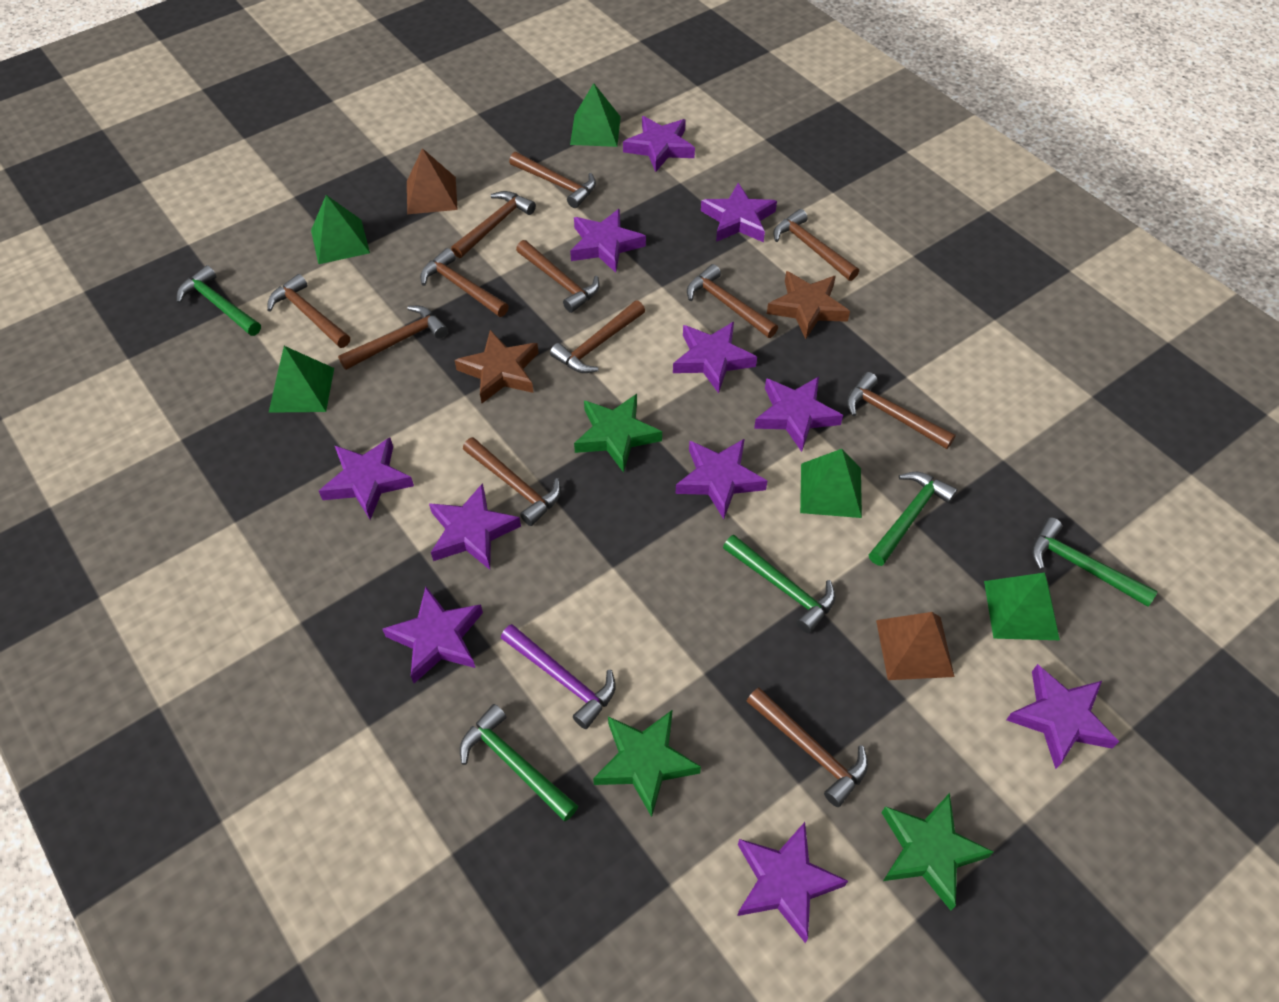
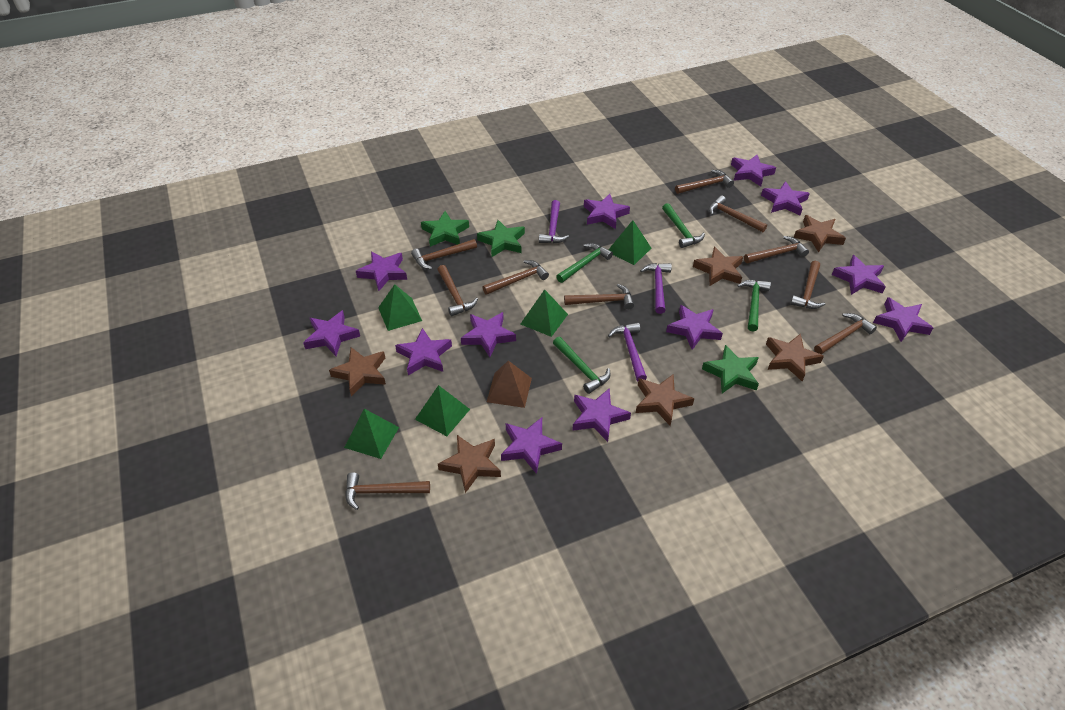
brown hammer: [267,274,350,348] [338,306,448,370] [420,248,509,317] [451,191,536,258] [463,437,561,526] [509,152,596,208] [516,240,600,313] [550,300,645,373] [687,264,778,338] [747,687,868,807] [773,209,859,281] [847,372,956,449] = 12 -> [345,472,430,510] [411,239,477,269] [437,265,478,316] [482,260,549,295] [564,284,634,309] [675,170,734,194] [709,195,767,232] [744,236,809,263] [790,261,826,309] [814,313,877,354] = 10
brown pyramid: [407,148,458,214] [876,612,954,680] = 2 -> [487,361,532,408] = 1
brown star: [454,330,538,403] [767,271,850,339] = 2 -> [329,347,386,397] [438,435,501,493] [636,374,694,426] [693,247,743,286] [766,333,824,382] [794,215,846,253] = 6
green hammer: [177,265,261,336] [460,704,578,821] [723,535,835,633] [869,472,958,566] [1031,517,1158,607] = 5 -> [553,337,610,394] [556,243,613,283] [662,203,705,248] [737,280,771,331] = 4
purple hammer: [501,624,616,729] = 1 -> [539,200,569,243] [608,323,647,381] [640,263,672,314] = 3
purple star: [319,438,414,520] [382,587,483,683] [429,483,521,570] [570,209,646,273] [623,116,695,172] [673,322,757,393] [676,438,767,519] [701,183,777,242] [737,822,848,943] [754,377,843,452] [1006,664,1119,769] = 11 -> [303,310,360,356] [356,252,407,291] [395,328,452,375] [461,312,516,357] [501,417,562,474] [572,388,631,442] [584,194,630,229] [666,305,723,350] [731,155,776,186] [761,181,810,215] [832,255,886,295] [873,297,933,342] = 12

